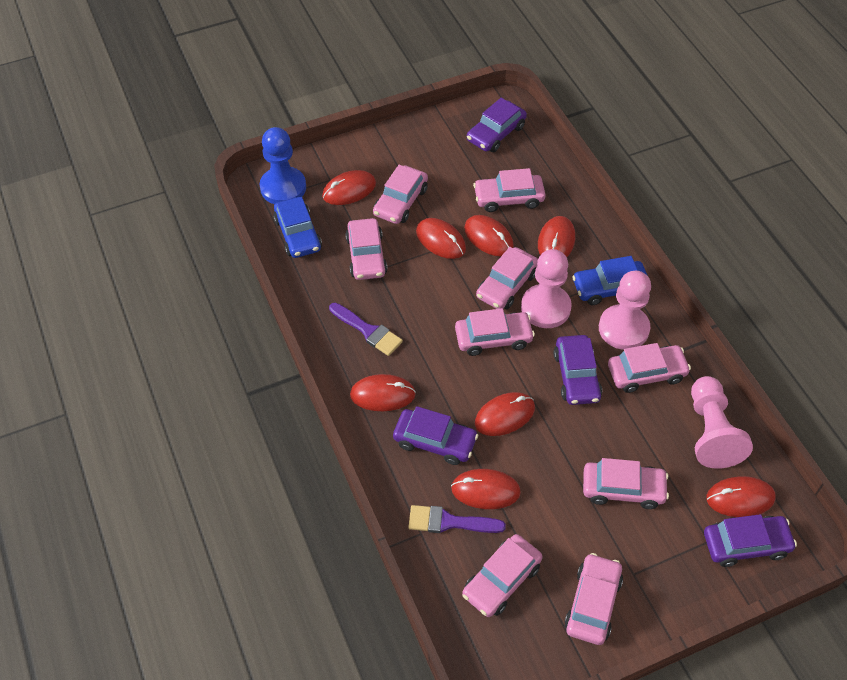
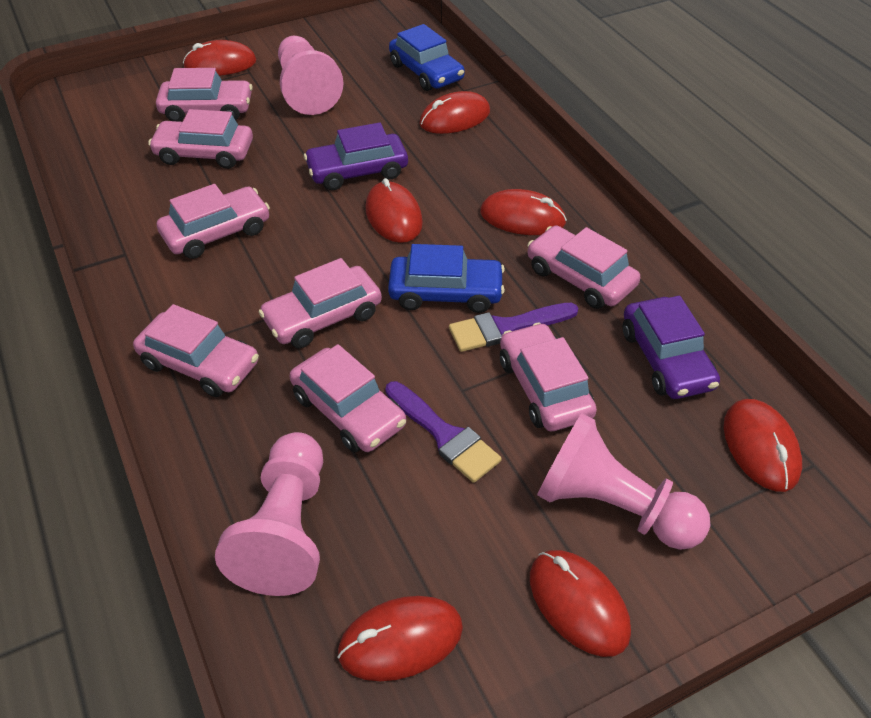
blue pawn: [259,127,306,204] = 1 -> none = 0
pink car: [345,218,387,280] [373,165,428,224] [455,308,535,356] [462,534,543,617] [473,168,546,212] [476,247,538,309] [564,553,623,645] [583,458,669,509] [608,343,691,393] = 9 -> [133,304,259,397] [148,109,253,169] [156,68,253,122] [157,184,270,259] [259,258,382,348] [290,344,406,453] [500,323,597,431] [527,225,640,309] = 8
purple car: [393,406,478,465] [467,98,527,152] [554,335,602,405] [704,514,797,567] = 4 -> [304,122,408,190] [623,296,720,399] = 2
red mouse: [322,170,376,205] [350,374,416,411] [416,218,466,259] [451,469,521,509] [464,215,514,256] [475,392,535,436] [538,216,575,257] [706,476,776,517] = 8 -> [183,40,256,76] [337,596,463,681] [366,178,423,243] [419,91,490,134] [480,189,567,235] [530,550,631,657] [724,399,802,492] = 7

